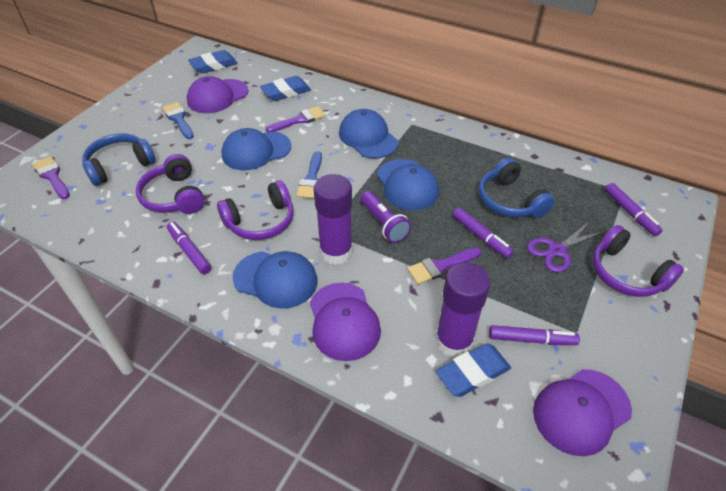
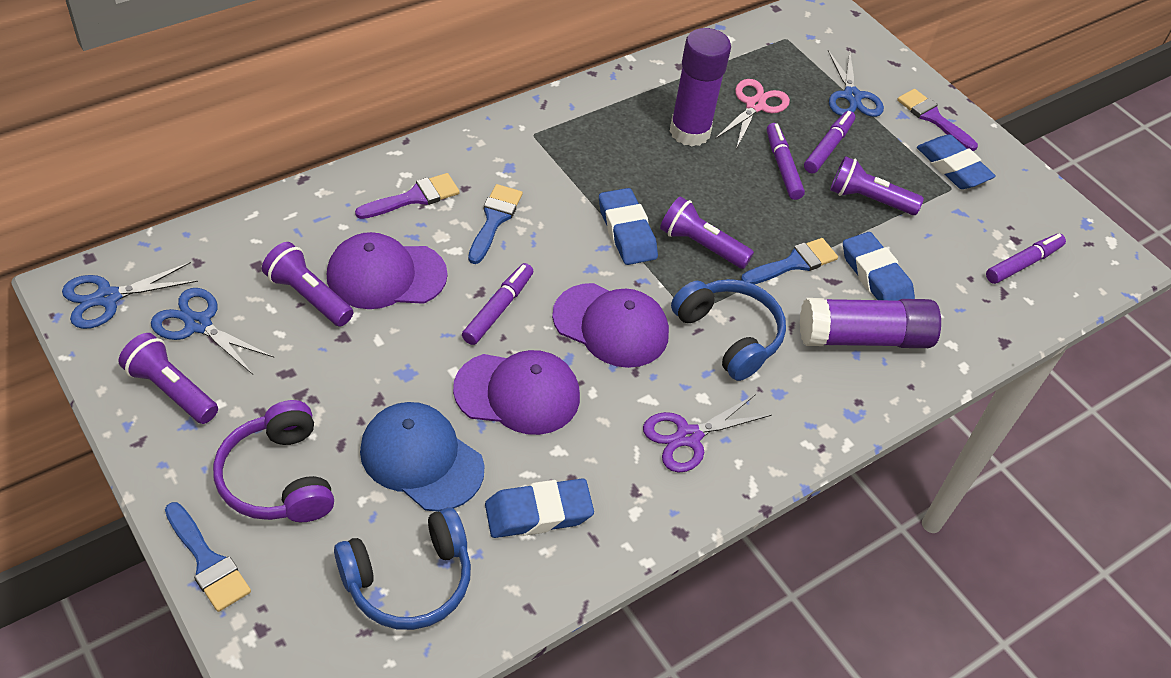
blue brush: [162,102,194,139] [296,151,322,199] = 2 -> [165,502,251,612] [468,184,523,264] [741,238,838,284] = 3
blue cap: [222,128,291,170] [232,251,318,309] [339,109,398,158] [377,159,439,210] = 4 -> [360,402,485,512] = 1
blue eraser: [188,50,238,74] [260,76,311,101] [436,343,511,397] = 3 -> [485,479,594,538] [599,188,658,265] [843,232,915,301] [917,134,996,189] = 4
blue scissors: none = 0 -> [62,262,198,329] [151,288,274,375] [828,50,884,117] = 3
pink scissors: none = 0 -> [715,79,790,149] = 1
purple brush: [33,156,70,199] [265,106,326,132] [407,248,481,284] = 3 -> [355,173,460,219] [897,89,978,151] = 2
purple flashlight: [360,191,411,243] = 1 -> [118,333,218,424] [262,242,354,327] [660,196,754,269] [830,156,924,215] = 4
purple headphones: [136,154,205,214] [217,180,294,240] [593,225,684,297] = 3 -> [213,400,334,522] = 1

